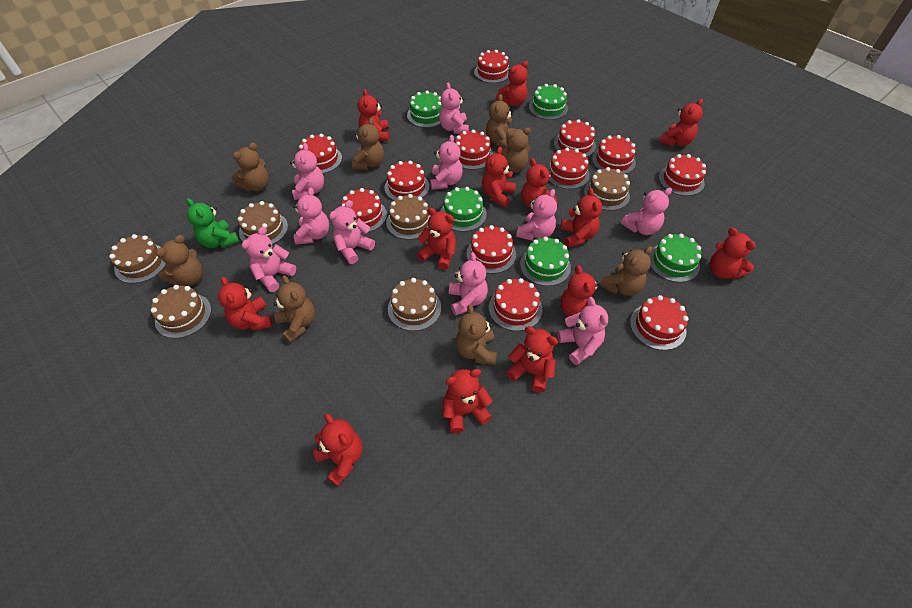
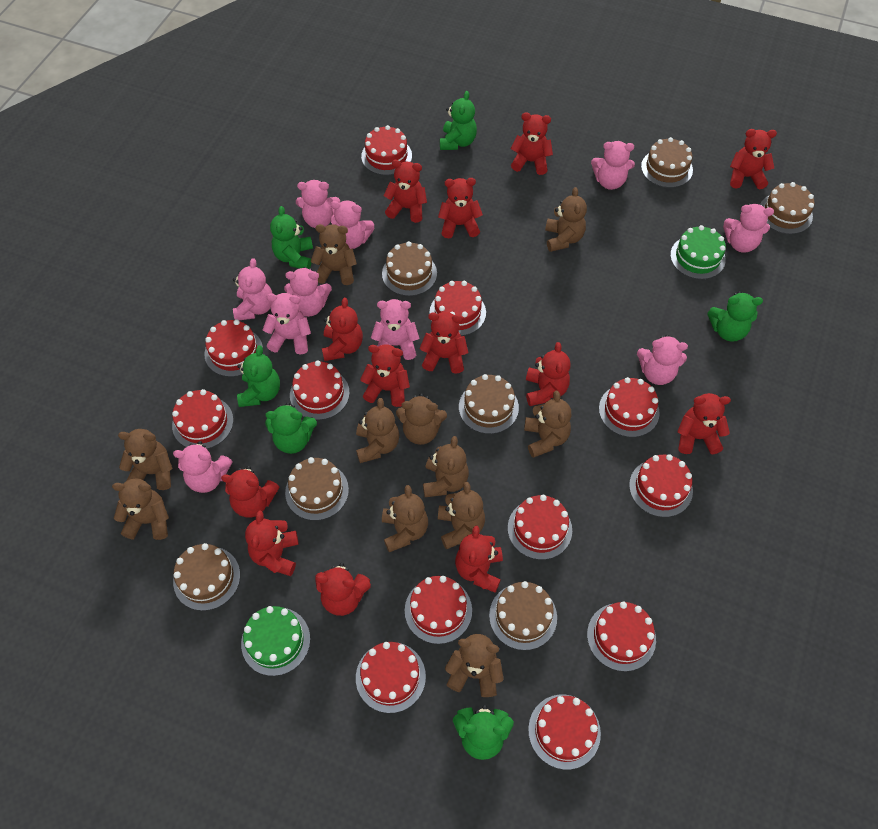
brown cake: [109,234,166,283] [151,285,211,338] [238,201,288,245] [386,194,430,240] [388,278,441,331] [584,167,630,211] = 6 -> [173,543,240,611] [285,457,349,521] [382,241,437,296] [459,374,519,434] [489,581,557,650] [641,137,693,188] [760,182,815,234] = 7
brown teddy bear: [156,235,203,286] [232,143,269,191] [273,275,315,343] [352,118,384,170] [456,305,497,365] [486,94,515,149] [495,127,531,173] [599,246,652,296] = 8 -> [112,478,169,540] [118,429,173,490] [310,224,357,285] [356,398,399,463] [382,485,428,552] [396,393,447,445] [423,436,469,497] [438,482,485,549] [445,634,504,697] [524,390,572,458] [545,187,587,252] = 11
green cake: [407,91,443,128] [440,187,487,232] [520,237,571,286] [529,84,568,120] [649,234,702,282] = 5 -> [241,606,310,676] [670,225,726,279] = 2
green teddy bear: [187,198,239,248] = 1 -> [237,345,280,407] [265,402,317,454] [270,206,313,269] [440,91,477,150] [453,705,514,760] [707,291,763,342] = 6

